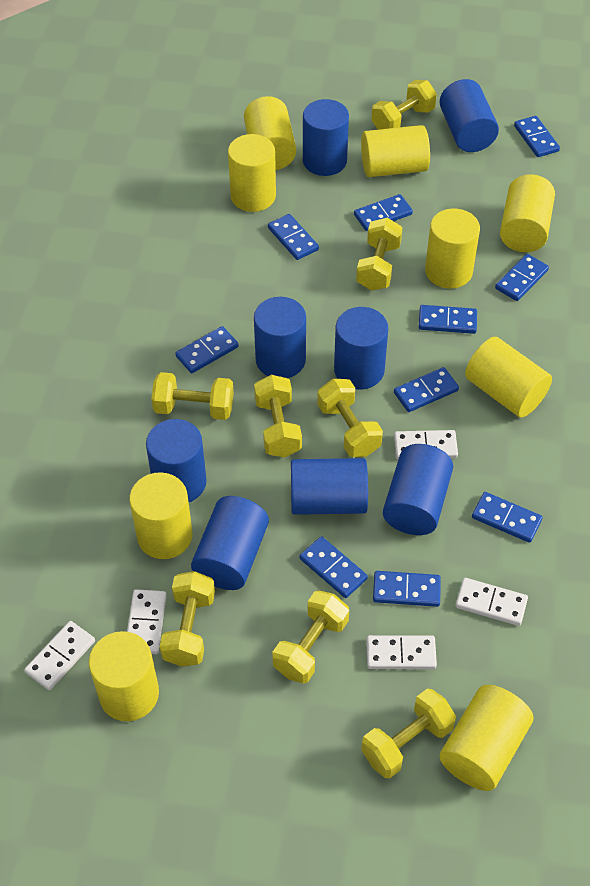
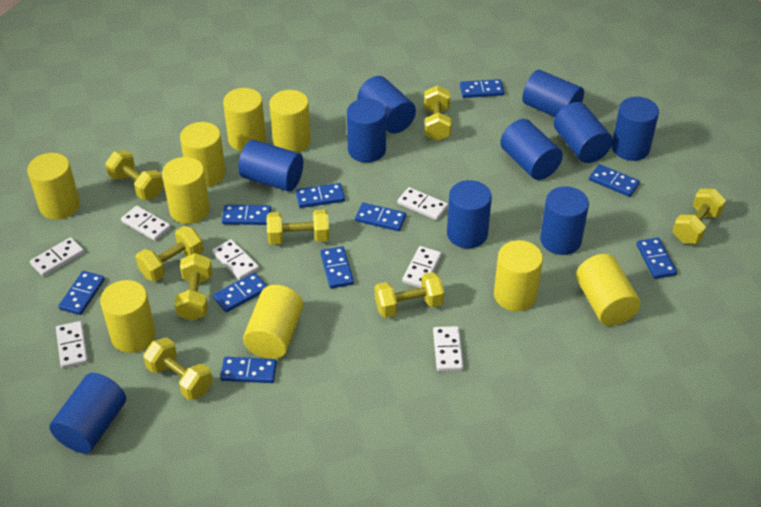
blue cylinder: [146,419,207,502] [191,496,269,590] [254,297,306,378] [291,458,368,515] [303,99,349,176] [334,307,388,389] [383,444,453,535] [439,79,499,152] = 8 -> [49,373,126,453] [238,140,303,192] [347,98,386,163] [357,76,416,134] [447,180,492,248] [500,119,563,180] [522,70,584,117] [540,186,589,255] [554,102,613,163] [612,97,659,161] = 10
white domino: [24,621,95,690] [127,589,167,654] [367,635,437,669] [394,430,458,459] [455,578,528,626] = 5 -> [30,237,84,277] [56,321,88,369] [121,206,171,241] [212,239,259,280] [397,187,448,220] [402,246,442,288] [433,326,464,371] = 7

